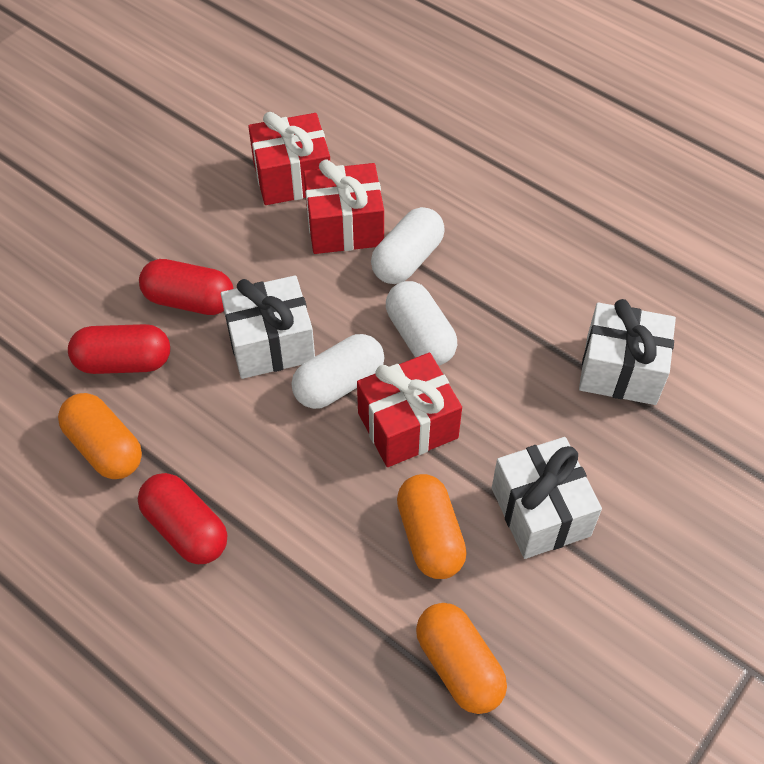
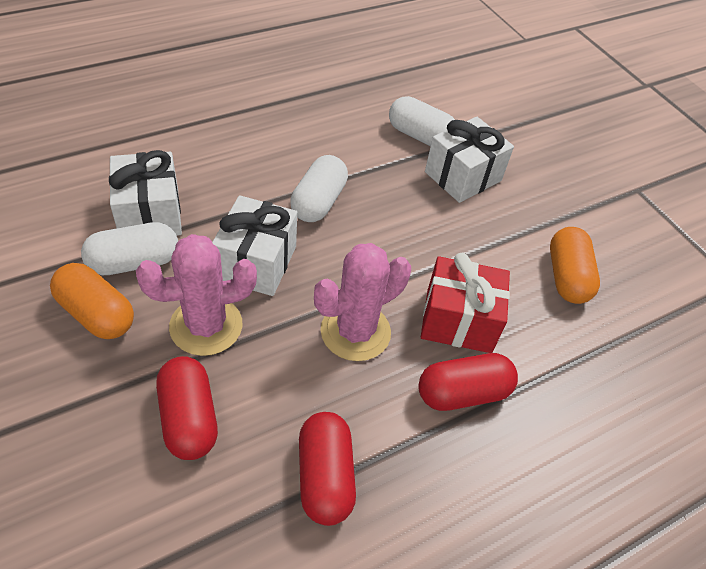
orange capsule: [58,393,142,479] [397,474,467,579] [416,603,507,714] = 3 -> [50,263,134,339] [550,227,600,304] = 2
pink cactus: none = 0 -> [136,234,257,356] [314,243,411,361] = 2
red gift: [248,112,330,205] [304,159,384,254] [357,353,462,467] = 3 -> [421,253,510,353] = 1

